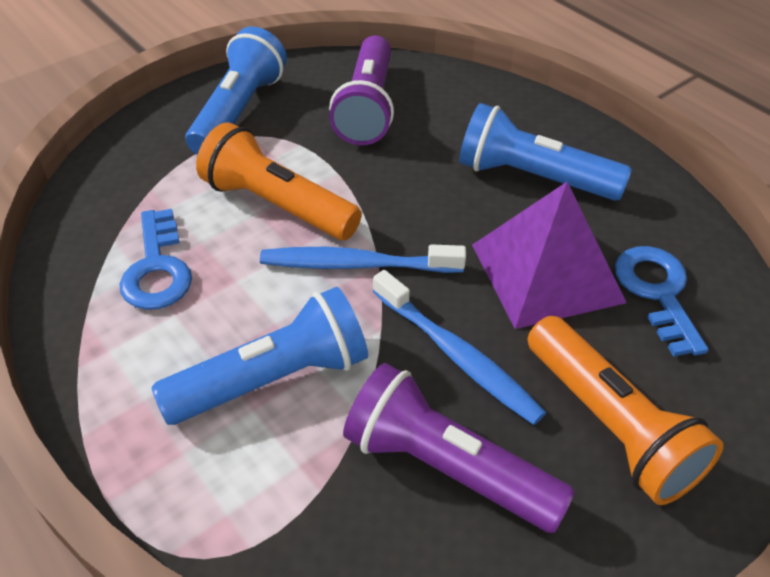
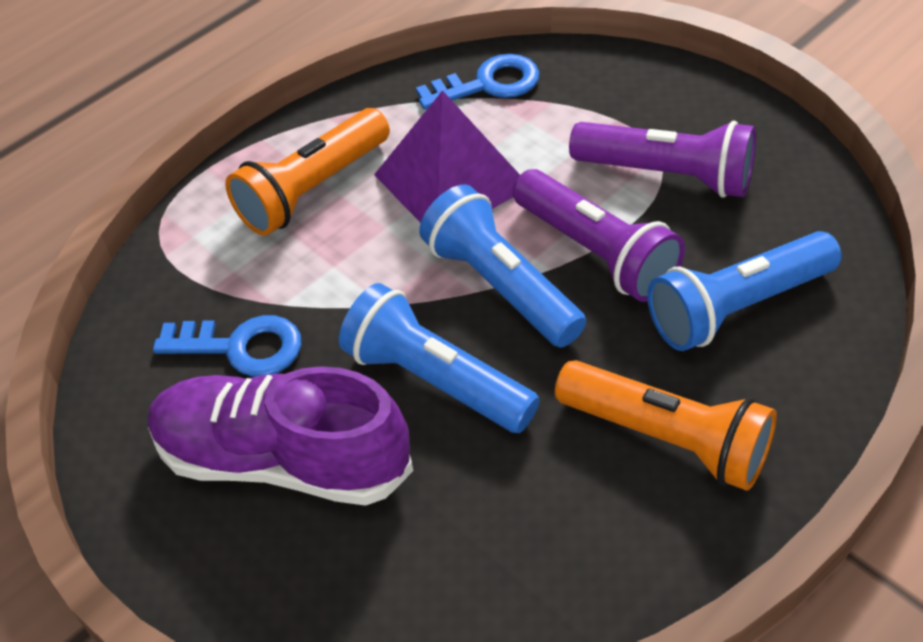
blue toothbrush: [260,244,466,273] [373,270,546,425] = 2 -> none = 0
purple shoe: none = 0 -> [148,366,413,506] = 1

